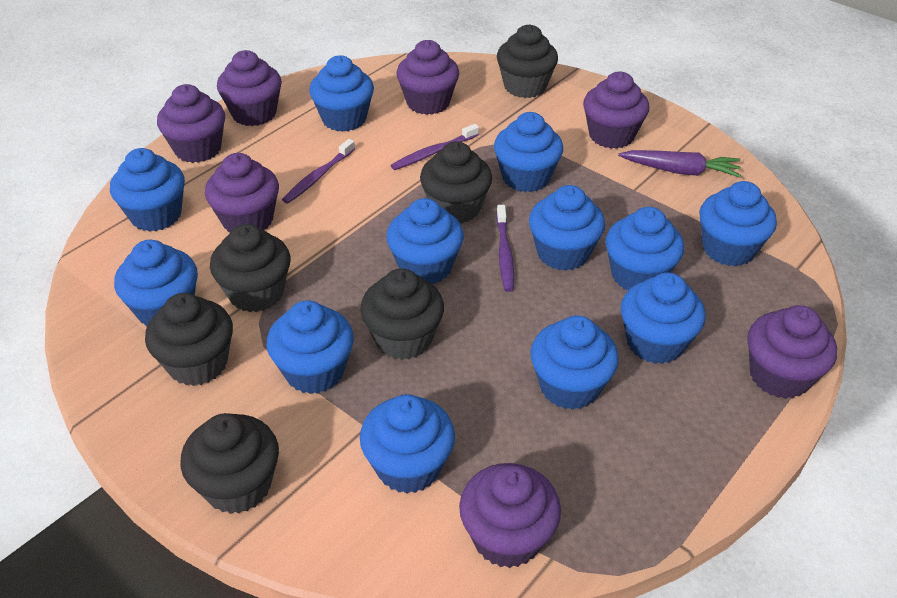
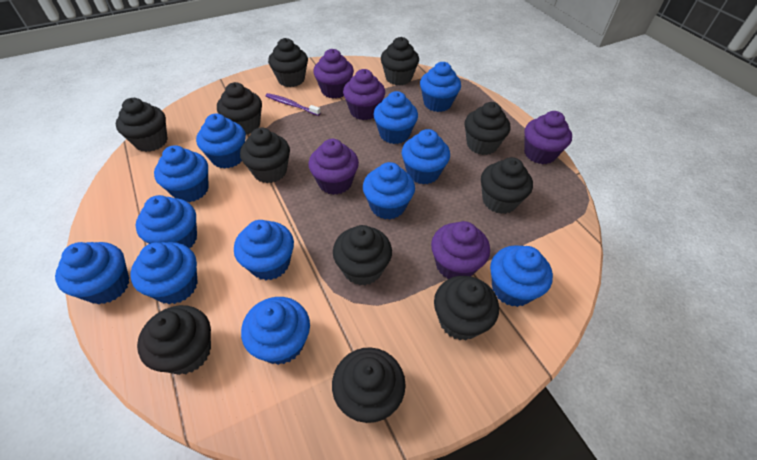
black cupcake: [145,293,233,386] [180,413,279,514] [210,224,290,312] [360,268,444,360] [420,141,492,224] [497,25,558,98] = 6 -> [116,98,168,152] [137,305,211,375] [217,82,262,134] [240,127,290,183] [268,38,308,87] [332,347,406,423] [333,225,392,285] [381,37,419,86] [434,276,499,341] [465,102,510,155] [481,157,533,214] = 11
purple carrot: [618,150,742,178] = 1 -> none = 0
purple cupcake: [157,84,225,163] [205,153,279,232] [217,50,282,126] [396,40,459,115] [459,463,561,568] [583,72,649,149] [747,305,837,399] = 7 -> [308,139,359,195] [313,49,354,99] [343,69,385,120] [431,221,490,279] [524,111,572,164] = 5
purple toothbrush: [282,139,355,203] [391,124,479,170] [496,205,514,292] = 3 -> [266,93,321,116] = 1

